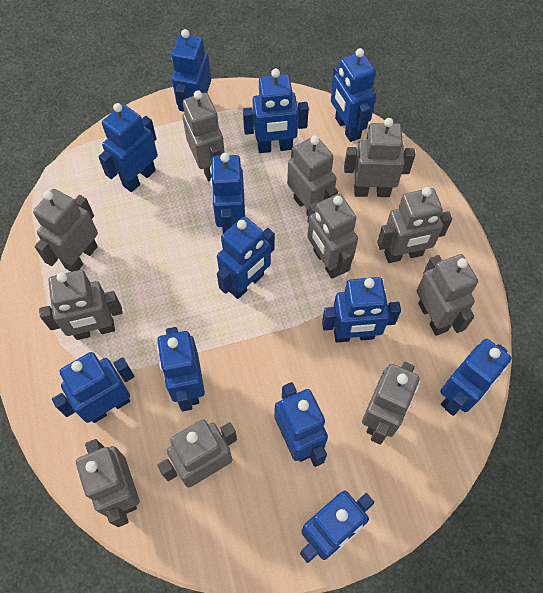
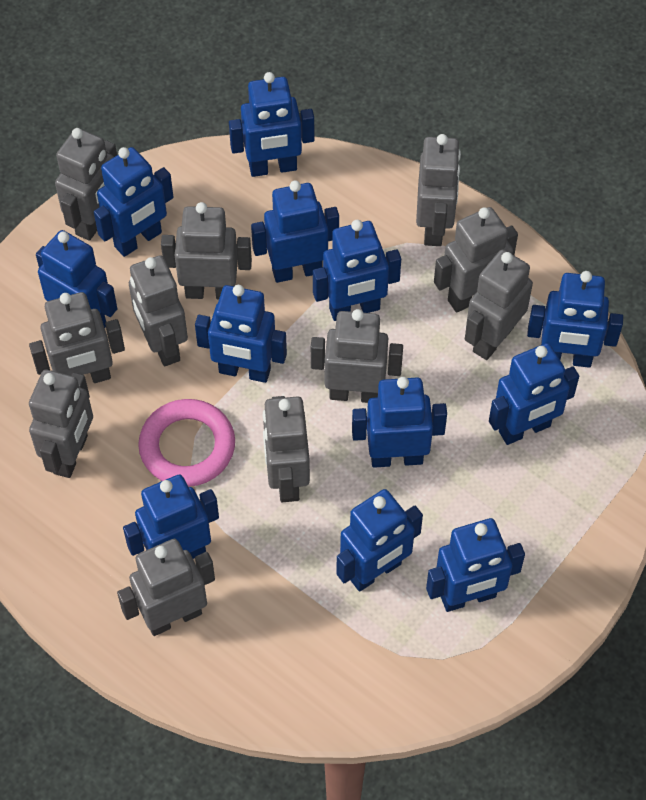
pink ring: none = 0 -> [138,399,235,487] = 1

